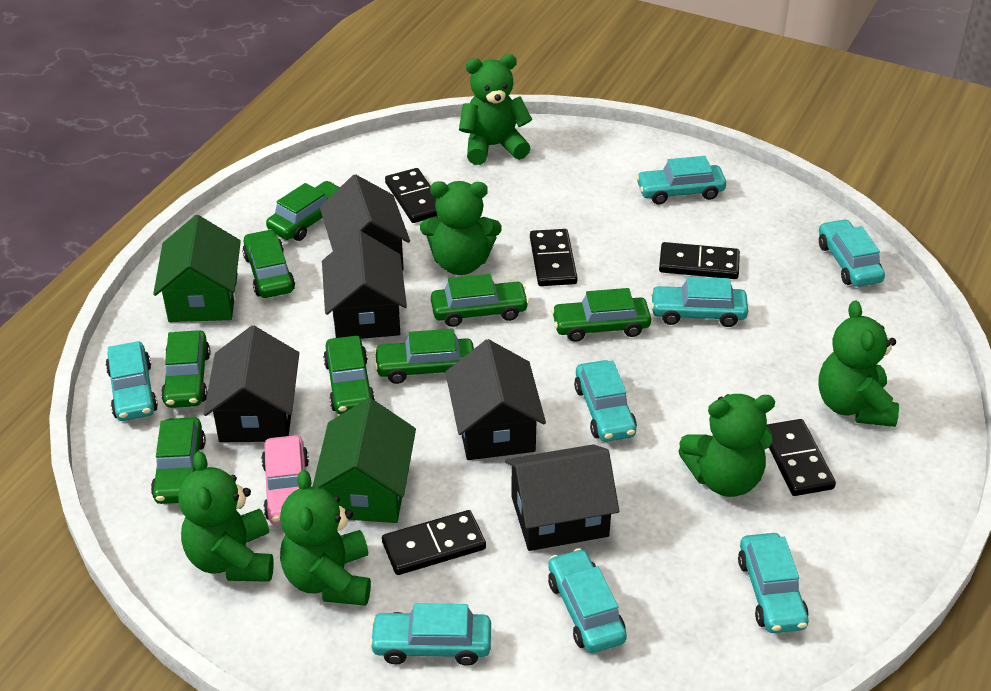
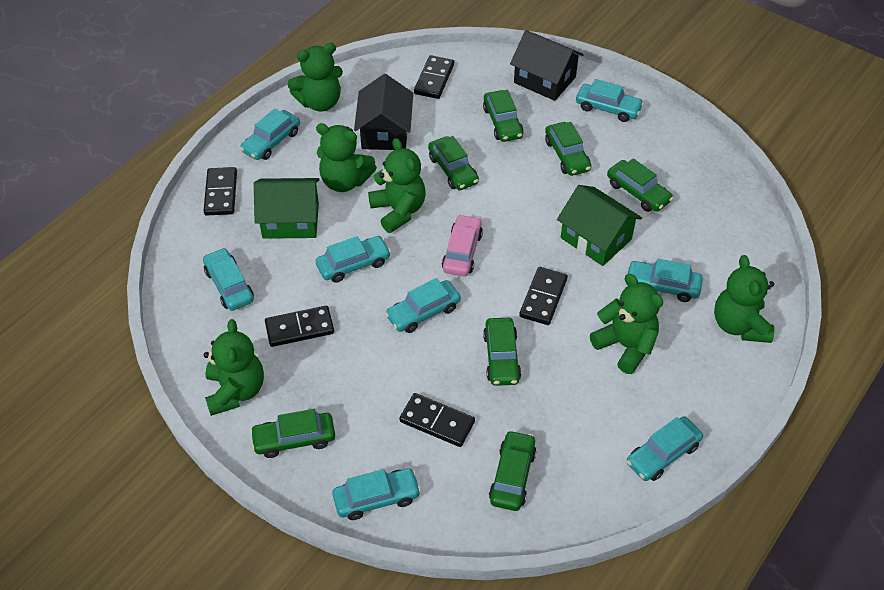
black house: [204,326,299,442] [320,174,410,271] [322,231,407,339] [445,339,546,460] [505,444,619,551] = 5 -> [354,74,413,150] [510,30,584,101] = 2
green car: [151,417,206,504] [161,330,210,408] [242,229,295,298] [266,181,340,241] [323,336,375,414] [374,329,474,384] [431,274,529,327] [551,288,651,342] = 8 -> [250,409,335,458] [428,136,479,190] [483,90,523,142] [483,318,521,386] [489,430,536,511] [545,122,591,176] [607,158,673,212] = 7

